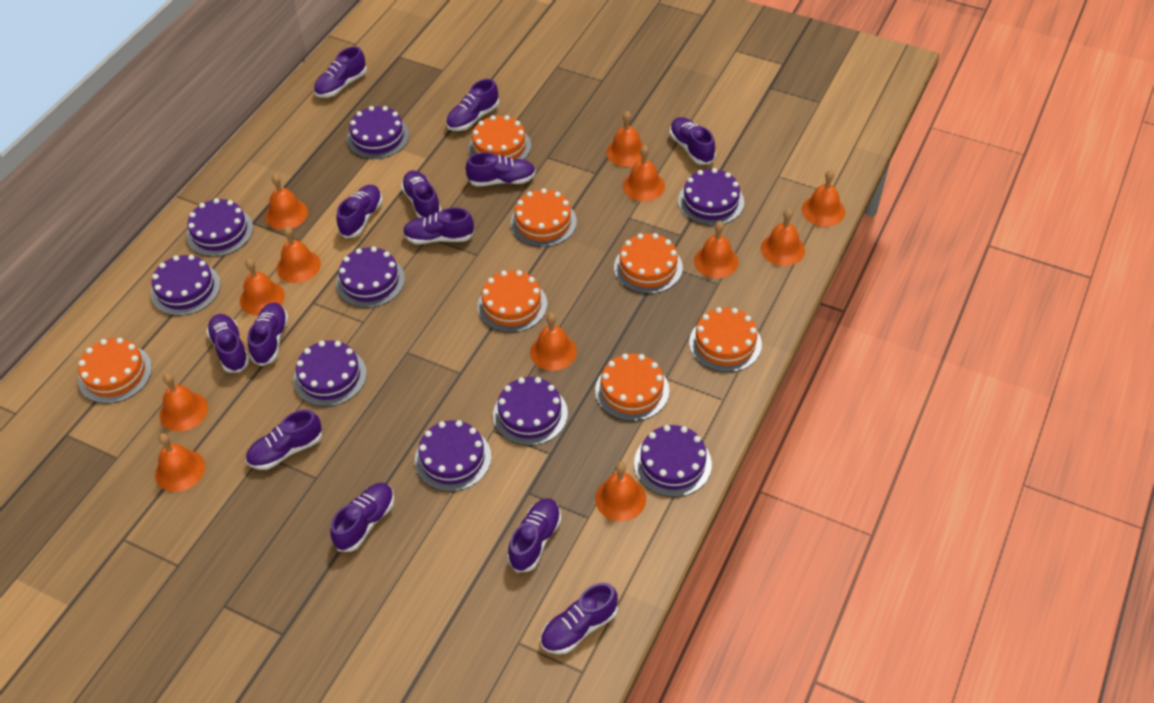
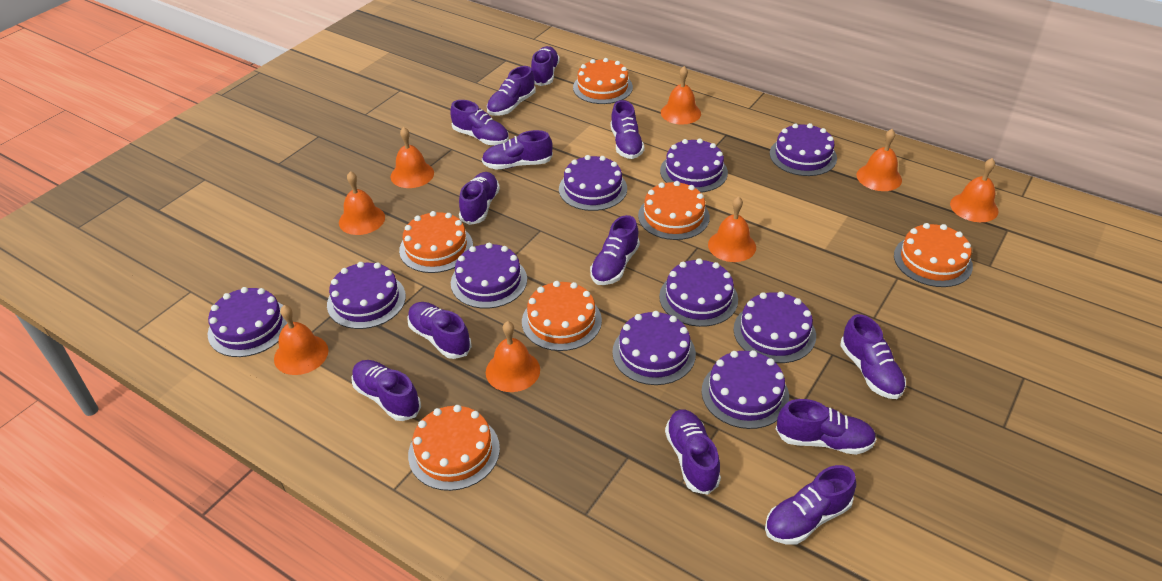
orange bell: [155,433,205,492] [160,373,208,431] [240,259,285,316] [265,174,308,230] [277,226,321,283] [530,313,577,371] [595,462,646,521] [606,111,644,167] [623,145,665,201] [694,221,739,278] [761,209,805,266] [802,170,845,227] = 12 -> [274,305,328,375] [339,171,385,235] [391,127,434,188] [486,321,540,392] [661,66,701,125] [708,196,756,262] [857,129,902,191] [950,158,999,222] = 8
orange cake: [78,338,152,404] [468,115,531,160] [477,270,547,333] [510,188,577,247] [595,354,669,421] [614,233,683,294] [689,307,762,372] = 7 -> [399,211,473,273] [408,405,500,491] [522,281,602,351] [573,58,633,104] [638,181,710,240] [894,223,973,287] = 6
purple cake: [151,255,221,316] [186,198,253,257] [293,341,367,407] [336,247,405,308] [347,106,409,159] [415,420,491,492] [493,377,568,446] [634,425,712,497] [678,168,744,226] = 9 -> [208,287,288,357] [327,262,406,329] [451,243,527,308] [559,155,627,211] [612,311,696,385] [659,258,738,327] [660,139,728,193] [702,350,789,429] [733,292,816,363] [770,123,837,176] = 10

